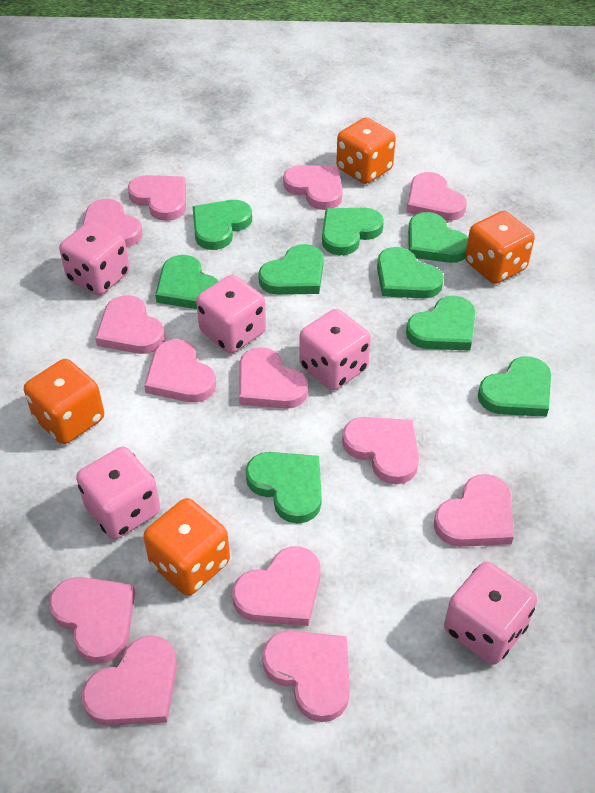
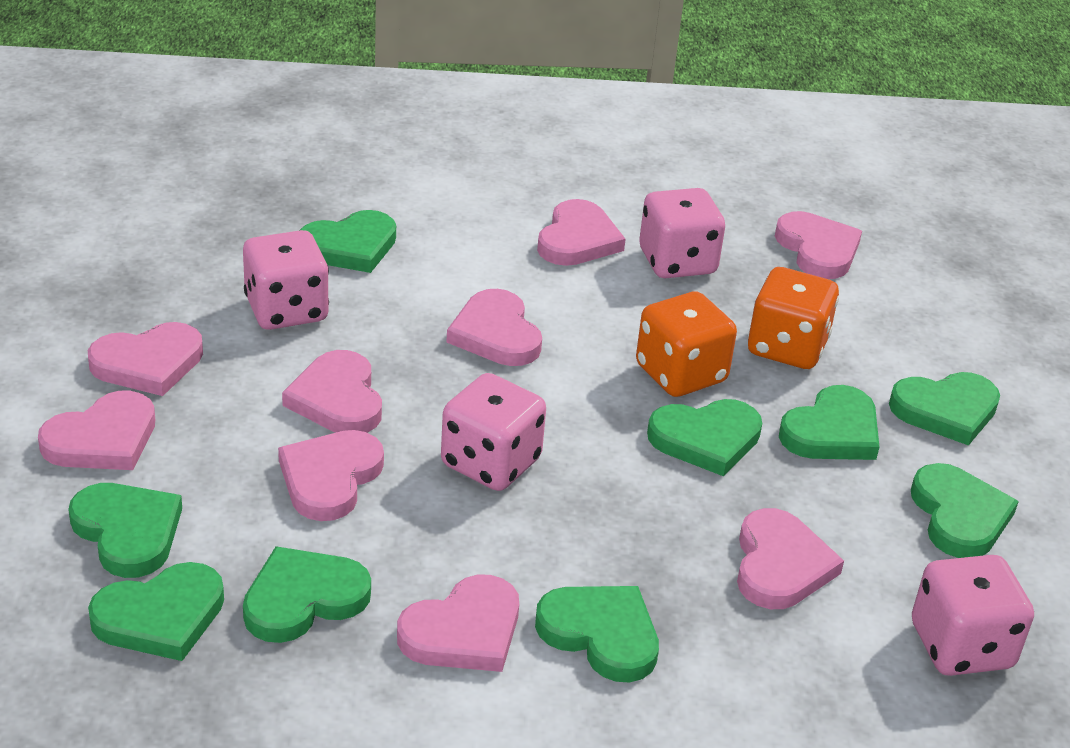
orange dice: [24,359,104,444] [143,498,230,596] [336,118,396,184] [465,211,535,284] = 4 -> [636,292,737,397] [748,267,839,369] = 2
pink dice: [59,221,130,295] [76,447,160,539] [196,275,266,353] [300,309,371,390] [444,562,537,665] = 5 -> [243,230,329,330] [441,373,546,491] [639,188,725,278] [912,555,1034,676] = 4
pink heart: [49,577,135,664] [82,199,143,247] [82,635,177,726] [95,295,165,354] [128,175,186,221] [144,339,216,402] [233,546,321,626] [239,347,308,409] [262,630,350,722] [283,165,343,210] [342,417,419,485] [406,172,467,221] [434,474,514,547] = 13 -> [38,391,155,470] [88,322,203,396] [278,430,384,521] [282,350,382,433] [397,575,519,672] [446,289,542,366] [537,199,626,266] [737,508,844,609] [775,211,862,279] = 9

